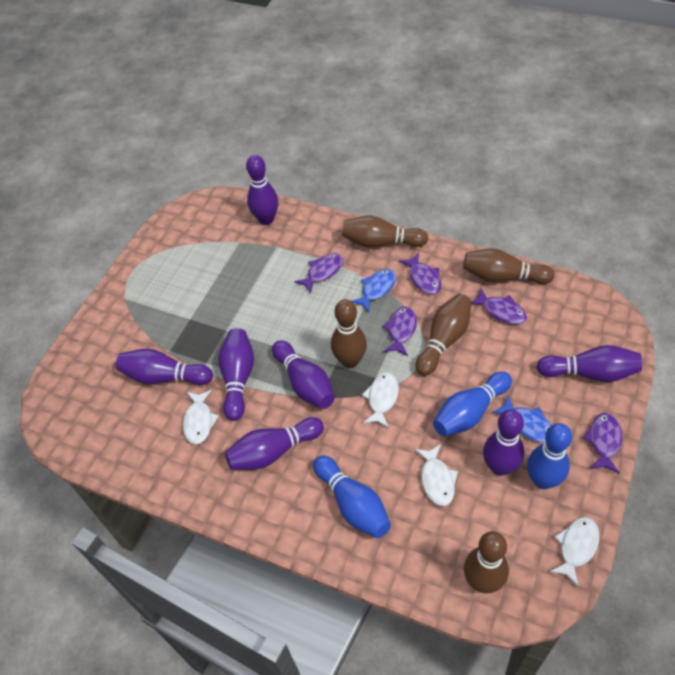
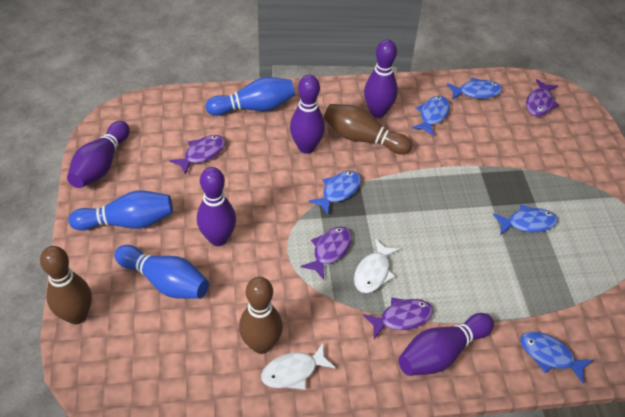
blue fish: [352,269,396,312] [492,396,552,443] = 2 -> [308,171,361,215] [412,96,450,136] [447,77,502,100] [493,205,558,234] [520,332,593,384] = 5
brown bowling pin: [331,299,367,368] [342,216,428,248] [415,294,472,376] [463,249,554,284] [464,531,509,594] = 5 -> [40,246,92,324] [239,277,283,354] [324,104,412,155] = 3
purple bowling pin: [116,349,213,385] [218,328,254,421] [225,417,324,470] [246,155,278,225] [272,340,335,409] [483,410,524,476] [537,345,642,382] = 7 -> [67,121,130,188] [197,167,236,246] [290,75,325,154] [364,39,398,118] [398,313,494,376] = 5
purple fish: [294,253,343,294] [382,307,417,356] [399,253,441,295] [471,289,527,324] [583,413,622,474] = 5 -> [169,135,225,175] [301,227,352,279] [363,297,433,339] [526,79,559,117] = 4
white fish: [183,390,219,445] [362,372,399,428] [415,444,458,506] [549,517,600,587] = 4 -> [261,343,335,390] [354,239,400,293] = 2

